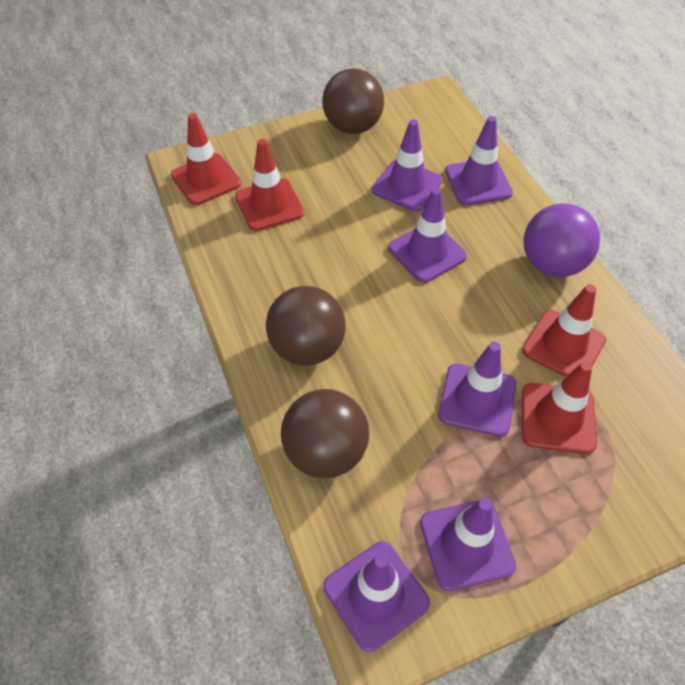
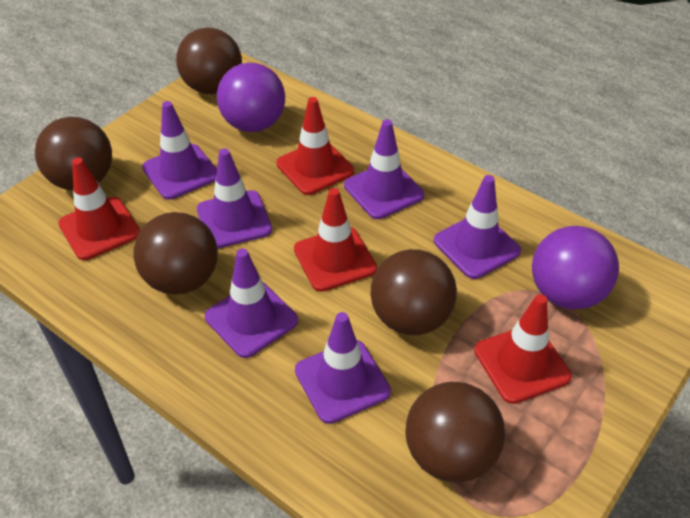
brown ball: [266,286,346,366] [281,389,369,478] [322,68,384,134] = 3 -> [35,117,112,190] [134,212,218,295] [176,27,242,94] [371,249,457,335] [405,382,505,483] = 5
purple ball: [524,203,600,277] = 1 -> [217,62,285,132] [532,226,619,309] = 2

